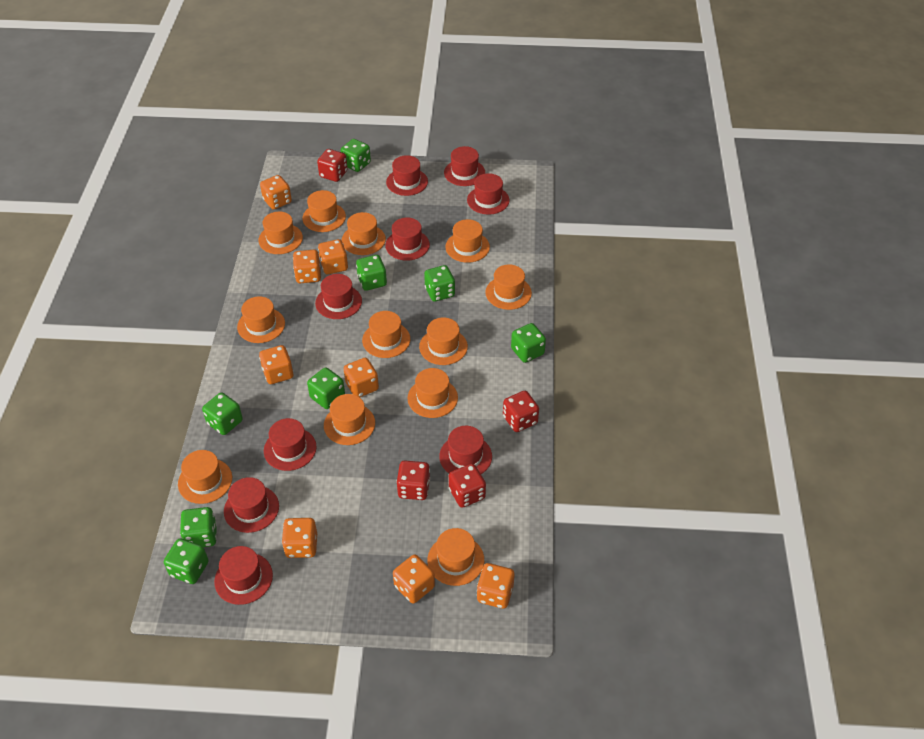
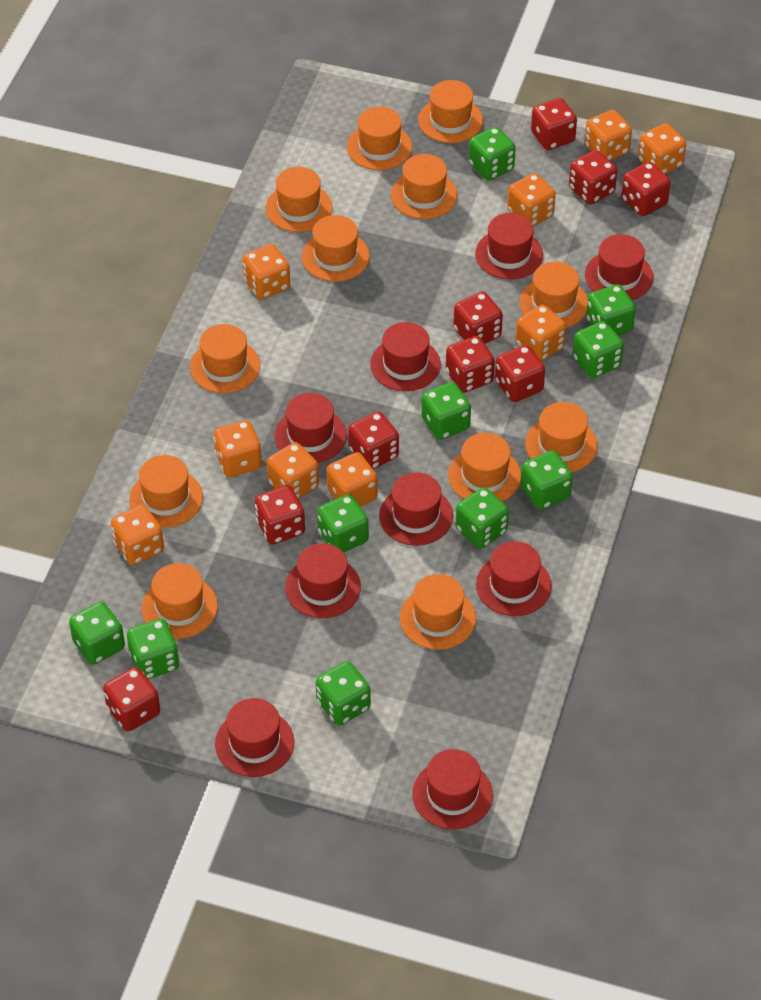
green dice: [164,538,209,584] [180,507,217,547] [202,393,243,435] [307,367,345,409] [340,139,371,172] [356,255,387,291] [424,265,455,302] [511,323,546,363] = 8 -> [69,602,125,665] [127,619,179,679] [316,661,371,726] [317,494,369,553] [421,382,471,440] [455,487,509,549] [469,127,516,181] [521,450,573,510] [573,321,624,378] [586,284,636,335] = 10
orange dice: [259,345,293,384] [260,175,292,209] [282,518,317,558] [293,250,321,283] [318,239,348,274] [343,358,379,397] [393,555,435,603] [477,563,515,609] = 8 -> [111,504,164,565] [214,420,262,477] [243,244,290,299] [267,442,319,499] [327,452,378,506] [507,173,556,226] [515,305,566,361] [585,110,632,161] [638,123,686,174] = 9
red dice: [317,149,347,182] [396,461,430,500] [449,464,486,508] [503,391,539,432] = 4 -> [103,667,160,732] [255,485,305,544] [348,411,399,469] [446,336,495,393] [453,292,503,344] [495,345,545,402] [531,98,577,150] [569,150,617,204] [621,162,671,216] = 9

